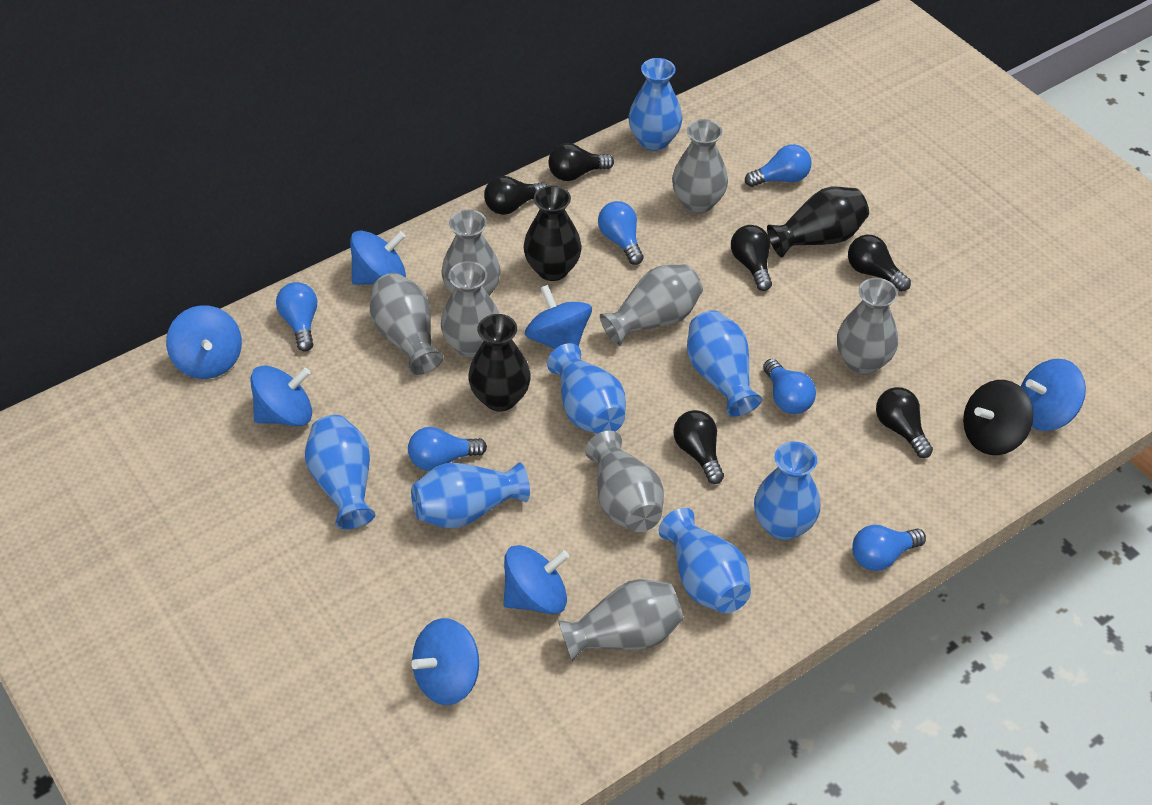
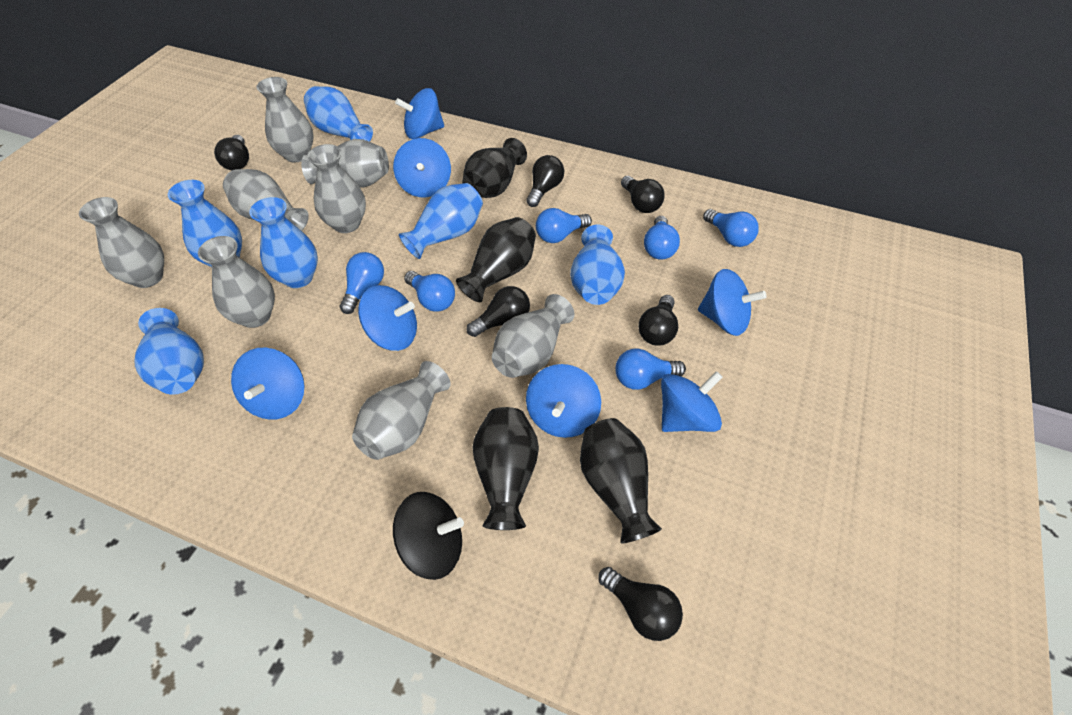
black vase: [468,314,531,412] [523,185,582,281] [767,187,869,257] = 3 -> [456,217,536,302] [462,138,527,198] [472,407,539,530] [580,418,662,543] = 4
blue vase: [305,415,375,529] [411,462,530,528] [547,343,626,434] [628,58,682,151] [659,508,751,613] [687,310,762,417] [754,441,820,540] = 7 -> [135,308,204,395] [168,180,242,267] [249,197,318,288] [304,86,373,142] [399,183,483,259] [570,225,625,305] = 6

